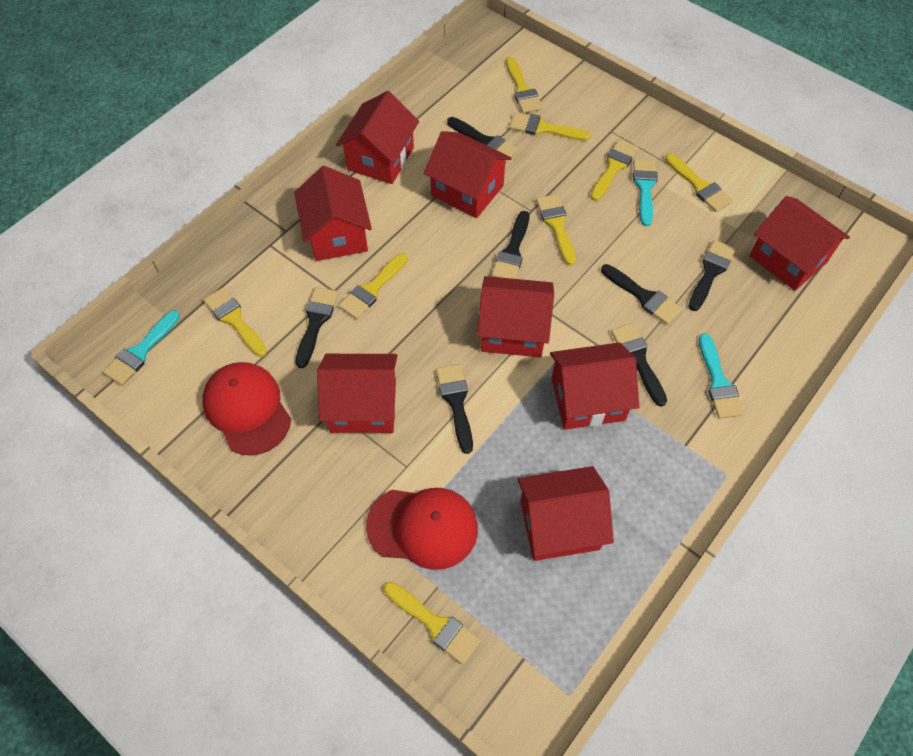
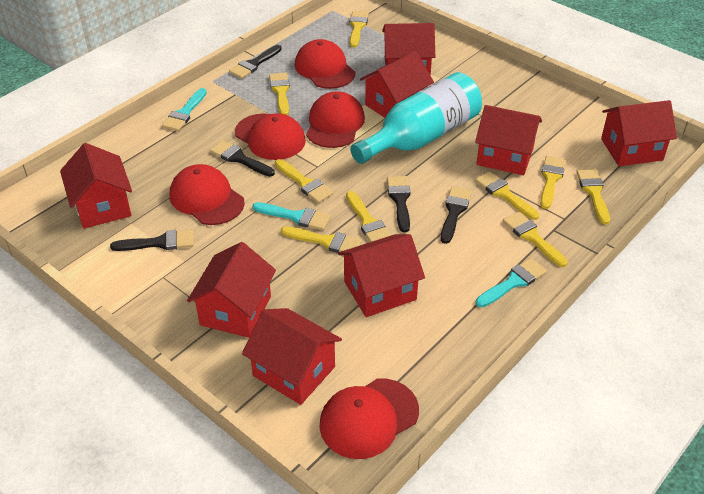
black brush: [295,287,338,368] [436,364,473,454] [447,117,518,163] [492,211,529,279] [601,264,682,325] [611,323,667,407] [688,240,736,311] = 7 -> [110,229,194,251] [210,140,275,177] [229,45,282,79] [387,176,411,232] [440,186,472,244] = 5
red cap: [202,362,291,456] [366,488,478,570] = 2 -> [170,164,245,225] [235,113,306,160] [295,39,355,89] [306,91,365,148] [319,379,419,459] = 5
turquoise bottle: none = 0 -> [350,72,482,164] = 1
yellow brush: [204,287,267,357] [338,253,408,319] [384,582,481,665] [506,57,543,113] [509,112,591,141] [536,194,576,265] [591,139,638,201] [665,153,733,212] = 8 -> [269,73,290,115] [275,159,333,203] [281,226,362,253] [346,191,391,242] [350,11,369,48] [475,171,539,220] [503,212,568,267] [540,156,566,209] [576,169,610,224] = 9

